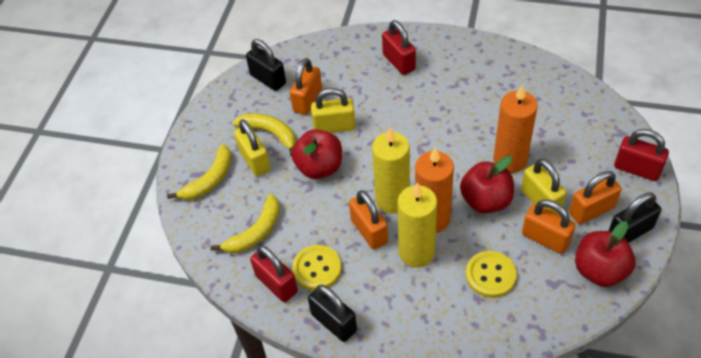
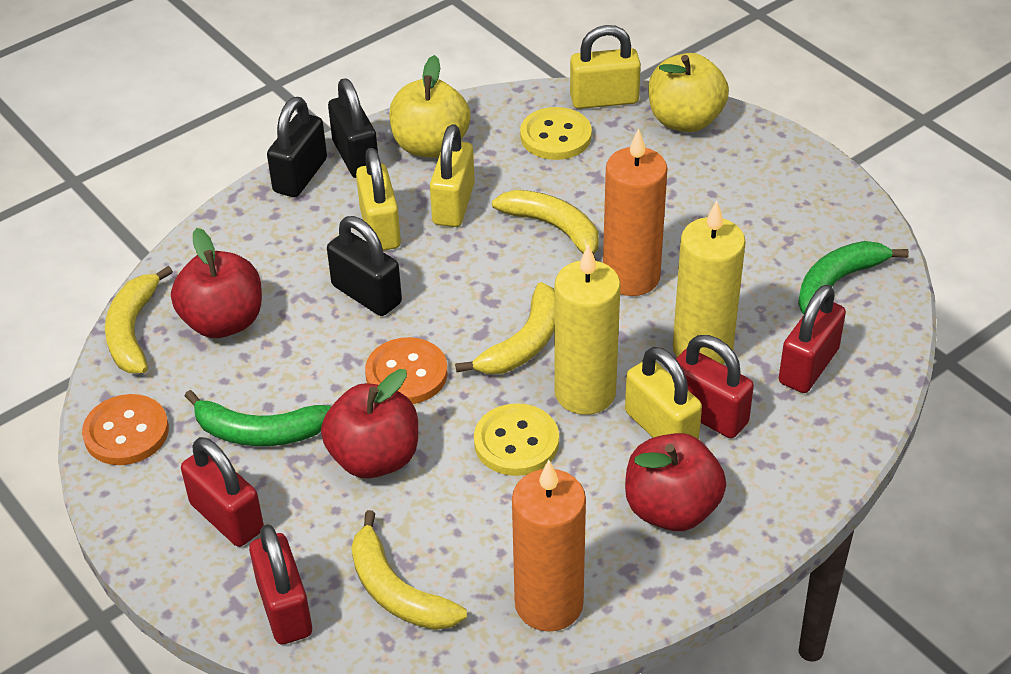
green banana: none = 0 -> [185,390,332,446] [798,241,909,314] = 2
orange button: none = 0 -> [82,394,169,465] [365,337,448,404] = 2
orange padlock: [290,58,322,115] [349,190,388,250] [522,200,576,254] [569,171,622,224] = 4 -> none = 0
red padlock: [250,245,298,302] [382,20,416,75] [614,129,669,181] = 3 -> [181,437,264,547] [249,524,312,644] [676,335,754,438] [779,284,846,393] = 4
yellow apple: none = 0 -> [389,55,470,158] [648,53,729,132] = 2
yellow banana: [167,144,232,200] [210,194,280,253] [233,113,296,157] = 3 -> [105,266,173,373] [351,510,467,630] [455,282,555,374] [492,190,599,261] = 4
yellow padlock: [234,119,271,176] [311,88,356,133] [521,159,566,214] = 3 -> [356,148,401,251] [430,124,475,227] [570,25,641,109] [625,347,702,439] = 4

